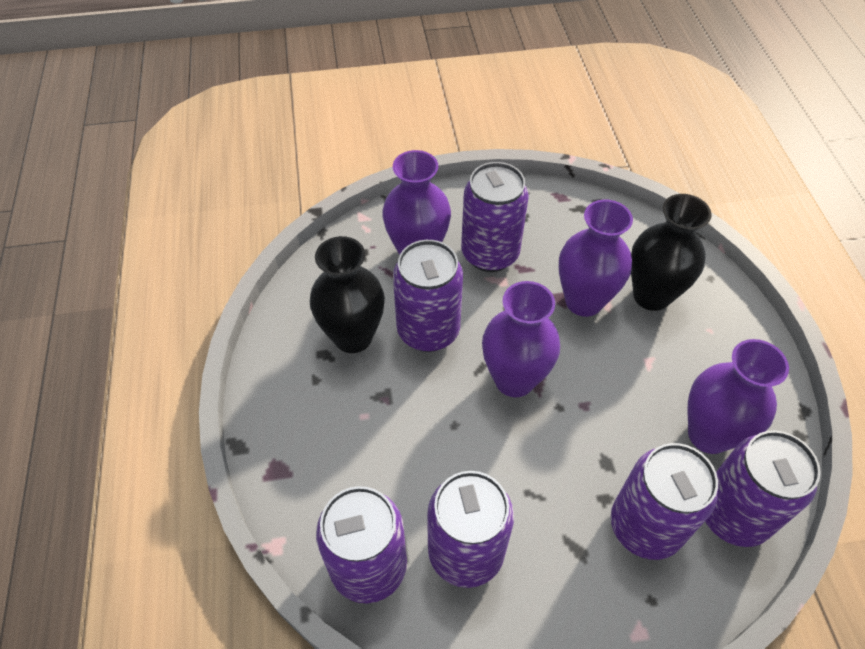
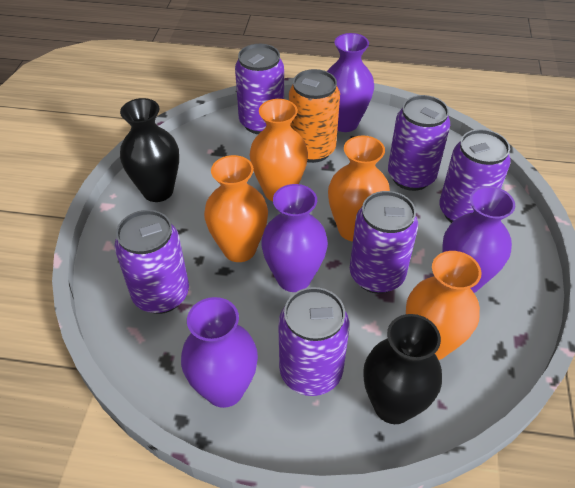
orange can: none = 0 -> [289,69,340,163] = 1
orange vase: none = 0 -> [204,155,268,262] [250,99,308,202] [328,136,390,241] [406,251,481,360] = 4

